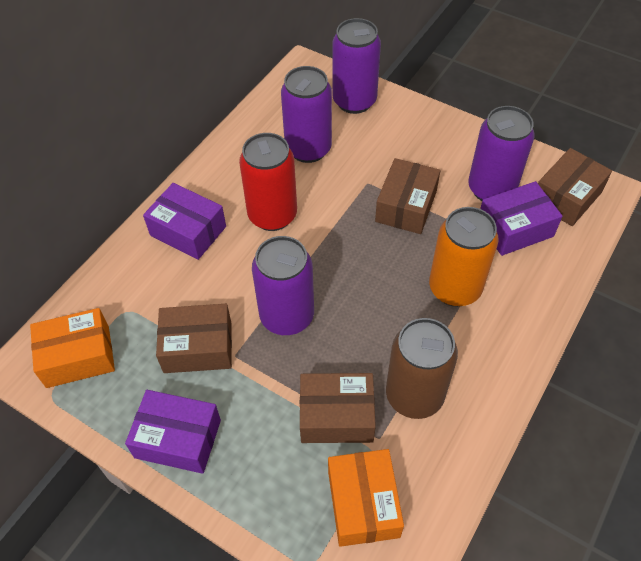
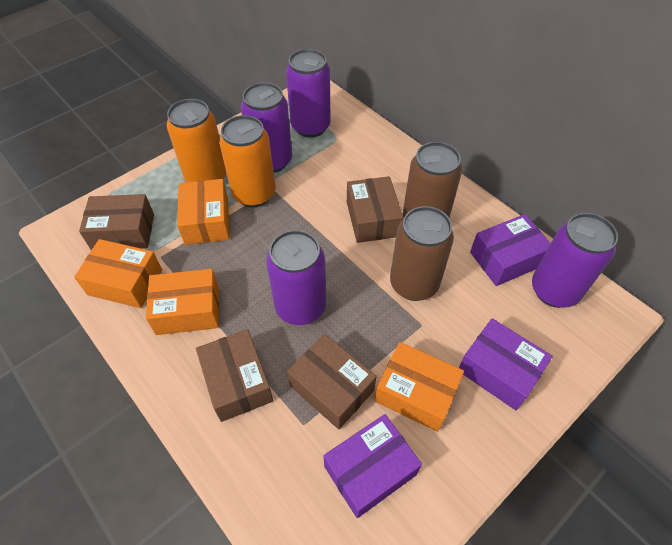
brown can: [386,318,458,419] = 1 -> [390,206,454,301] [403,142,462,219] = 2
orange box: [30,308,115,388] [328,449,404,547] = 2 -> [74,239,162,308] [146,269,219,335] [177,179,230,245] [375,342,464,432] = 4
orange can: [429,207,499,307] = 1 -> [167,99,226,182] [219,115,276,207] = 2
red can: [239,133,297,231] = 1 -> none = 0

